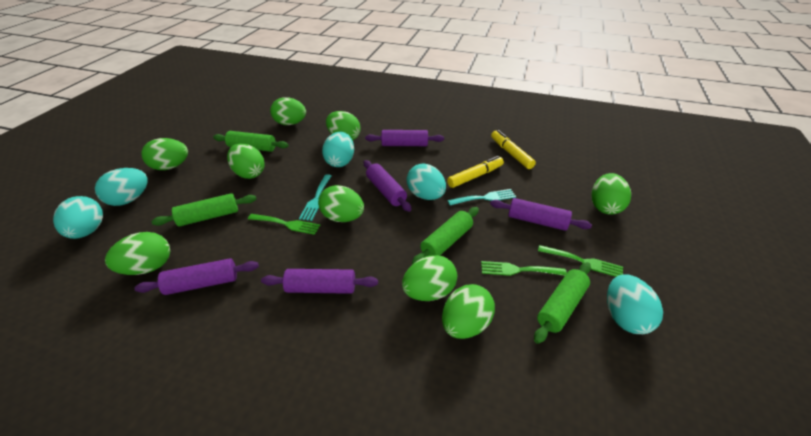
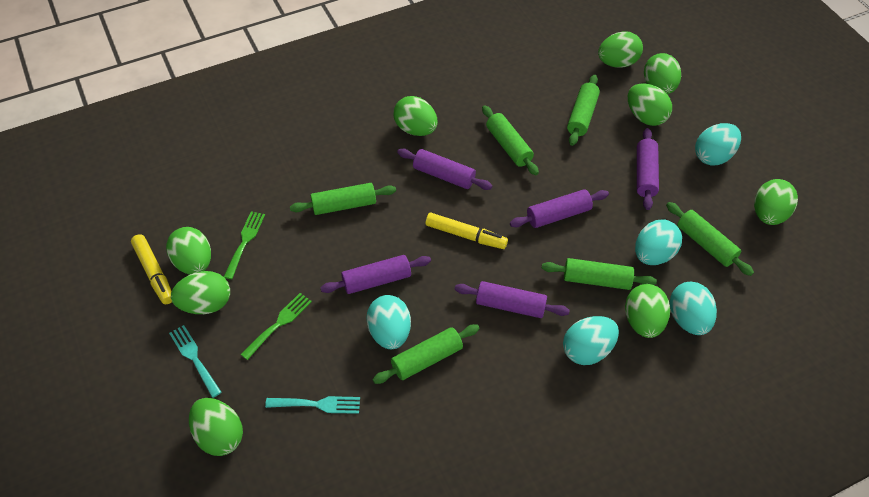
green fork: [248,214,320,235] [481,261,567,276] [538,245,623,277] = 3 -> [224,211,265,279] [240,293,312,360] = 2
green rolling pin: [151,193,256,227] [213,131,289,152] [412,207,479,264] [534,262,591,344] = 4 -> [290,183,396,215] [373,324,480,384] [482,105,539,175] [542,258,657,290] [567,75,600,146] [666,202,754,276] = 6

